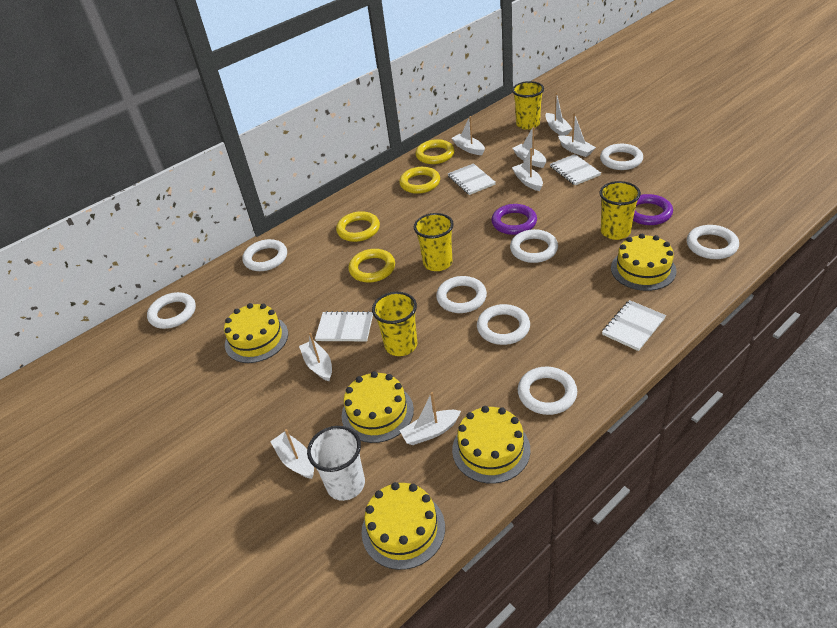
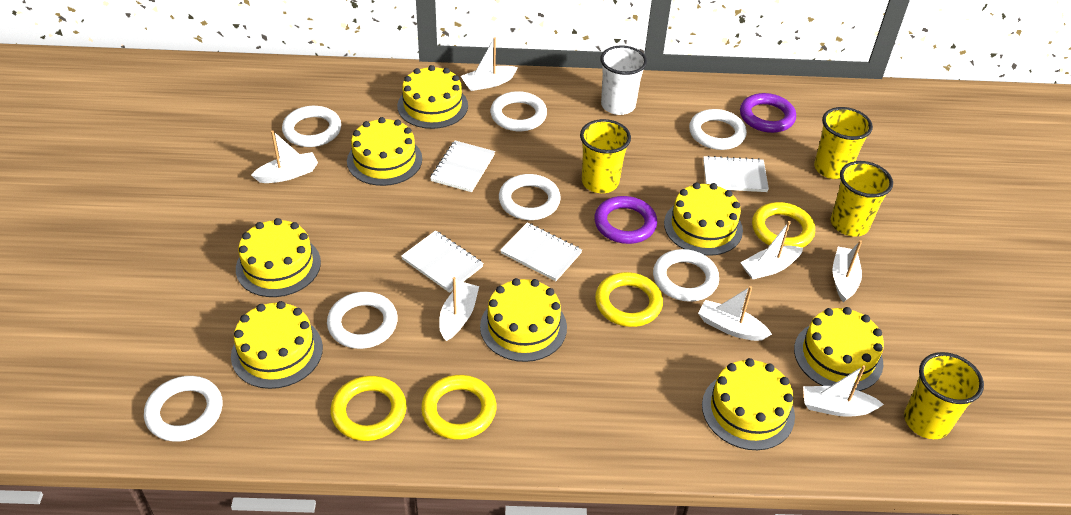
white boat: [270,429,314,479] [299,333,332,382] [400,392,461,445] [451,116,485,155] [512,127,546,168] [512,148,543,191] [545,93,572,136] [558,113,596,157] = 8 -> [251,131,318,183] [439,277,479,341] [461,37,518,91] [698,286,772,341] [740,221,803,280] [803,365,884,417] [832,240,862,302] = 7
white ring: [147,292,196,329] [242,239,287,271] [436,276,487,313] [477,304,530,345] [510,229,558,263] [518,367,577,415] [600,144,643,170] [687,225,739,259] = 8 -> [144,376,223,442] [282,106,341,147] [327,292,398,349] [490,91,547,131] [499,174,561,220] [653,249,719,302] [689,109,747,150] = 7
yellow cake: [224,303,288,363] [342,371,414,443] [362,482,445,570] [452,406,530,483] [611,234,677,291] = 5 -> [231,301,323,389] [236,218,321,297] [347,117,422,186] [397,65,468,129] [480,278,567,362] [664,183,743,256] [702,358,795,450] [794,307,884,391] = 8

